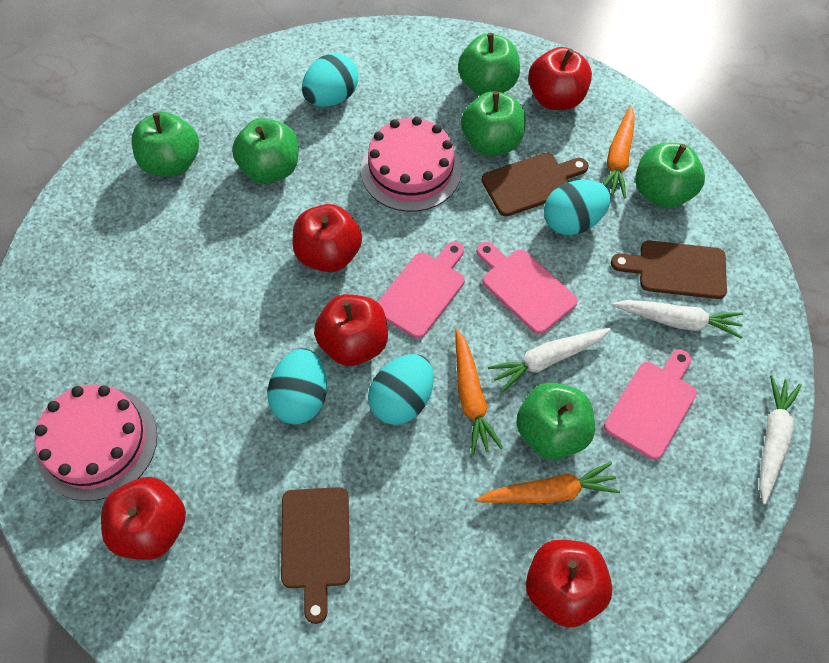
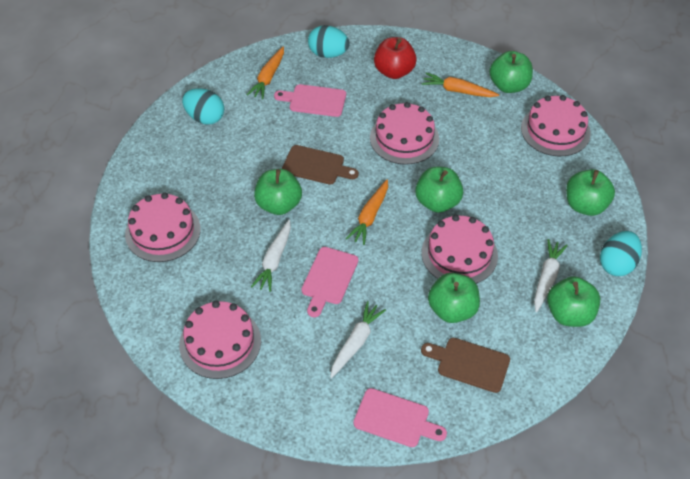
brown cutting board: [281,487,350,624] [482,153,589,217] [611,240,727,299] = 3 -> [282,145,359,185] [421,338,510,393] = 2
pink cake: [35,385,157,501] [361,117,461,212] = 2 -> [125,193,201,262] [179,301,261,379] [370,102,439,165] [422,215,498,284] [521,95,591,156] = 5
red apple: [101,477,186,560] [293,204,362,272] [314,294,388,366] [526,540,613,628] [528,47,592,110] = 5 -> [374,37,417,79] = 1
turquoise egg: [267,348,327,424] [302,53,358,107] [368,354,434,425] [544,180,611,235] = 4 -> [182,88,224,125] [308,25,350,58] [600,231,642,276] = 3

